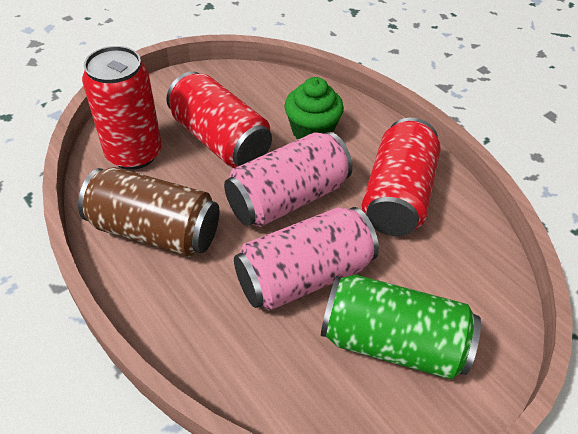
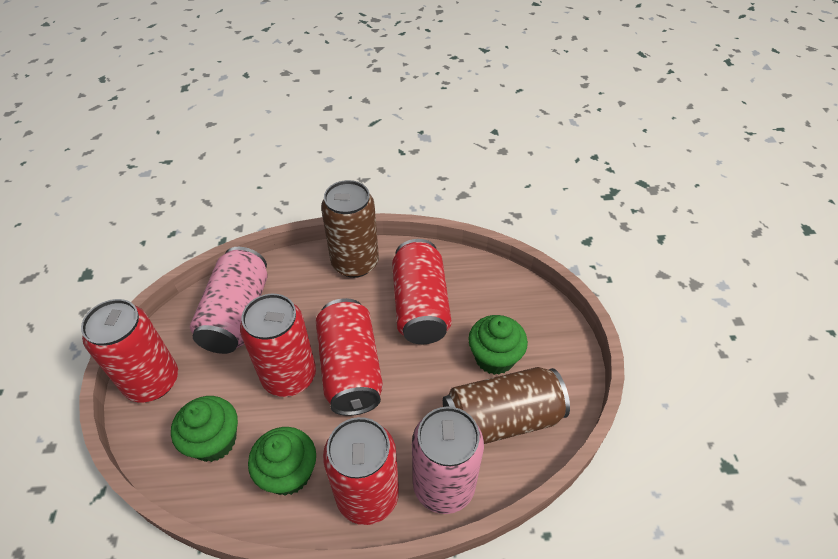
brown can: [78,167,219,257] = 1 -> [321,180,379,278] [443,367,570,444] = 2
green can: [321,275,481,380] = 1 -> none = 0
green cupcake: [284,77,344,139] = 1 -> [171,396,238,462] [248,427,316,496] [468,315,528,375] = 3
red can: [82,46,162,170] [166,71,272,168] [362,118,441,236] = 3 -> [81,299,178,402] [240,294,316,397] [316,298,383,416] [323,417,399,525] [392,239,452,344] = 5

